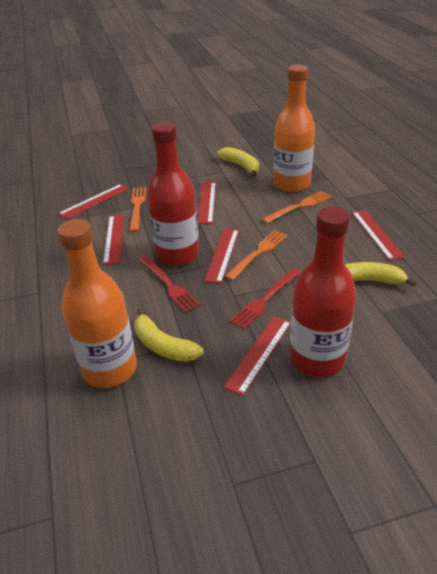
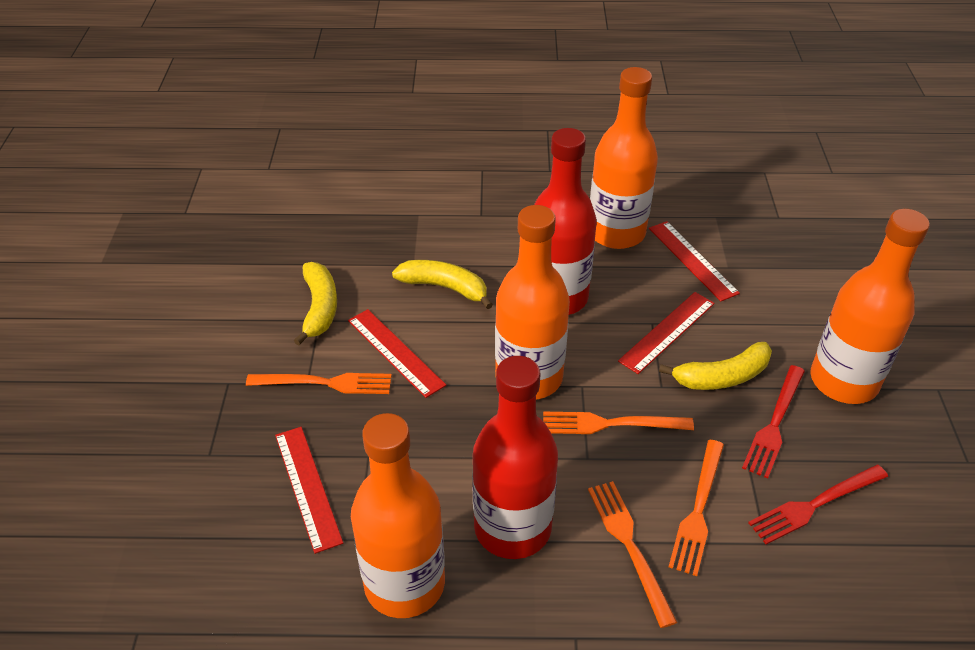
orange bottle: [58,219,137,388] [273,65,315,192] = 2 -> [351,413,445,618] [495,205,570,400] [590,67,658,249] [810,209,930,404] = 4
orange fork: [130,187,146,232] [225,230,288,281] [262,191,332,223] = 3 -> [246,373,392,394] [543,412,694,434] [588,481,677,628] [669,440,724,576] = 4
red ruler: [58,184,129,219] [103,215,125,265] [197,182,216,224] [204,229,239,284] [224,316,291,396] [352,210,405,261] = 6 -> [275,427,343,554] [348,309,446,398] [618,292,715,374] [649,221,740,301] = 4

